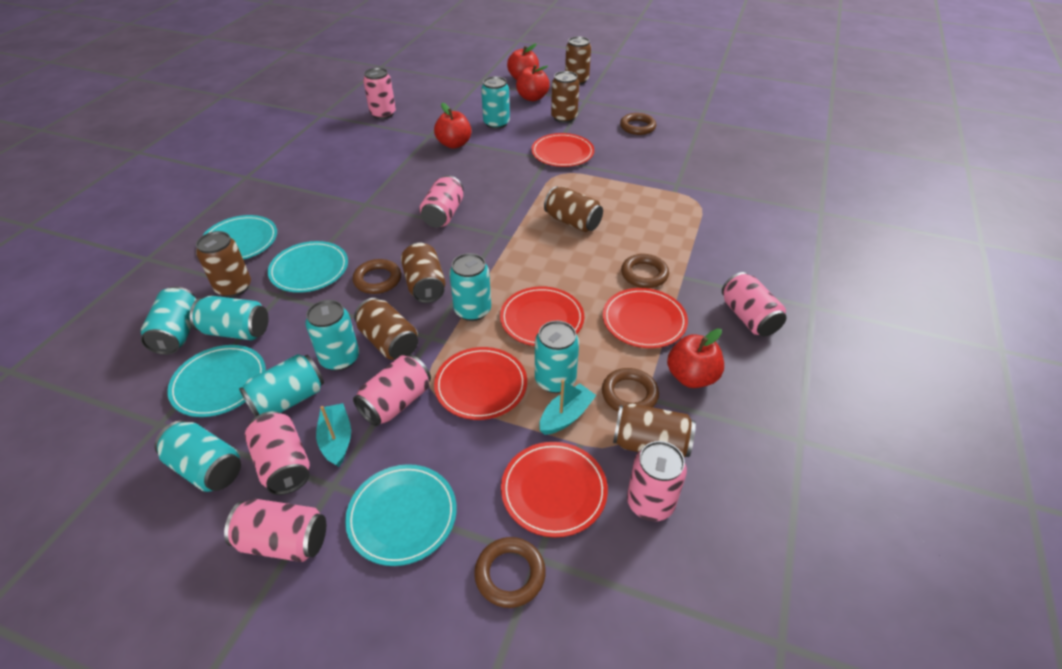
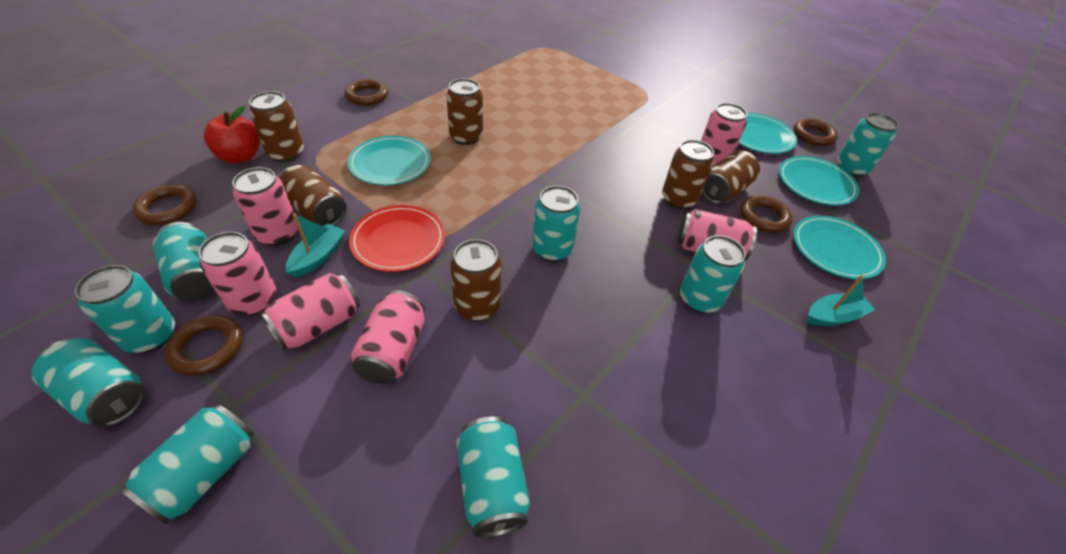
brown can: [196,231,251,297] [354,298,418,360] [401,242,445,303] [544,186,603,232] [551,71,579,123] [565,36,591,85] [613,404,696,457] = 7 -> [249,91,304,162] [279,165,347,226] [446,78,483,145] [450,239,502,321] [662,140,714,209] [702,150,760,204] = 6
pink can: [224,499,326,562] [245,411,310,495] [353,355,431,426] [363,68,396,119] [419,175,463,227] [627,441,687,521] [722,272,787,336] = 7 -> [199,232,277,316] [233,167,298,246] [260,273,360,350] [351,290,425,384] [677,209,757,260] [701,103,747,166] = 6
red apple: [434,103,471,149] [507,44,539,80] [516,65,550,101] [667,328,724,388] = 4 -> [204,106,260,164] = 1
red plate: [434,347,527,420] [500,286,584,346] [501,442,608,537] [531,133,594,167] [603,288,688,348] = 5 -> [349,205,445,272] = 1

